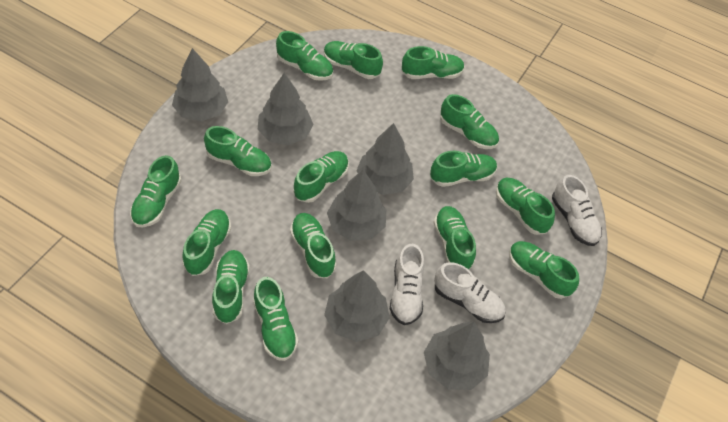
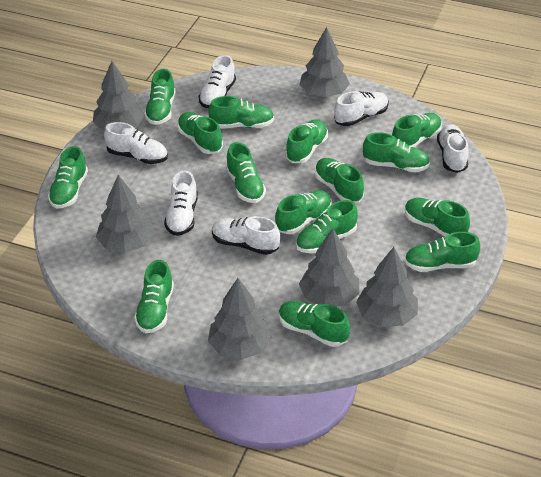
white shoe: [390,244,424,325] [434,262,506,323] [552,175,602,246] = 3 -> [104,122,168,164] [164,171,198,236] [199,55,236,108] [212,216,280,255] [334,91,389,126] [437,124,469,173] = 6

